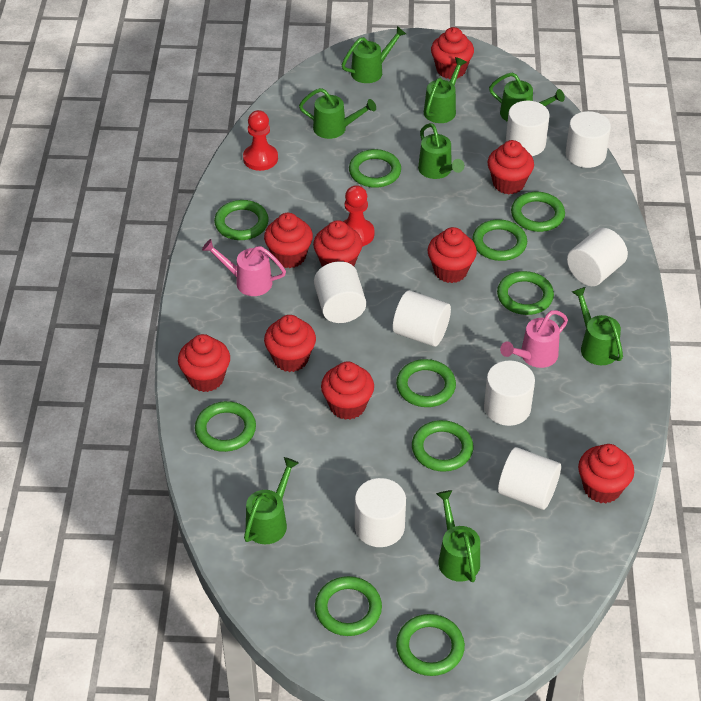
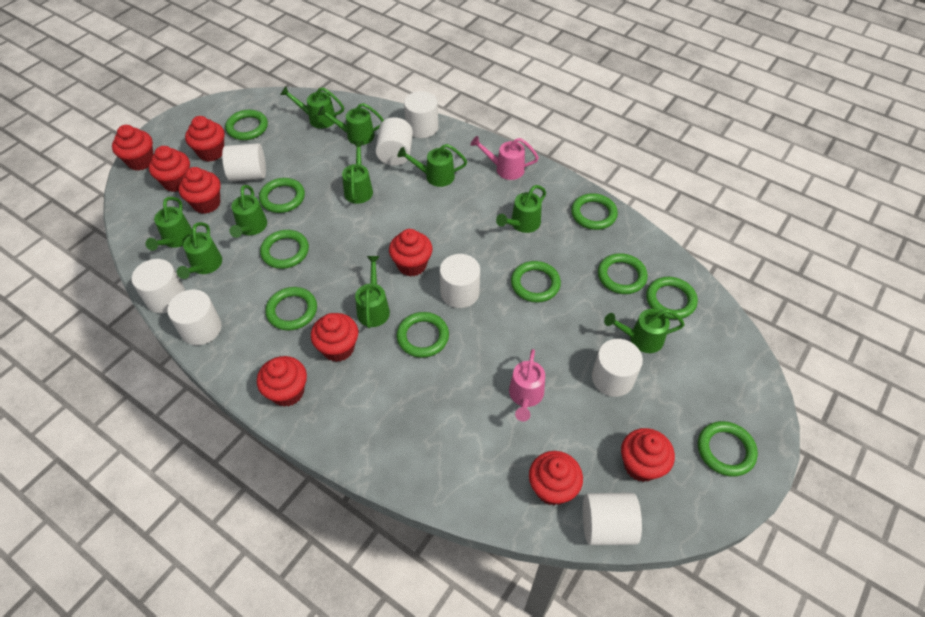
green watering can: [244,457,299,544] [299,88,376,139] [342,26,406,83] [418,123,464,179] [424,57,467,123] [436,490,480,582] [489,72,565,122] [572,287,623,365] = 8 -> [146,197,193,251] [177,222,222,279] [230,185,267,238] [280,86,344,129] [317,103,384,145] [342,141,373,204] [355,256,390,328] [397,144,467,187] [496,185,546,233] [604,309,685,353] = 10
red pawn: [243,110,278,171] [343,185,375,246] = 2 -> none = 0

